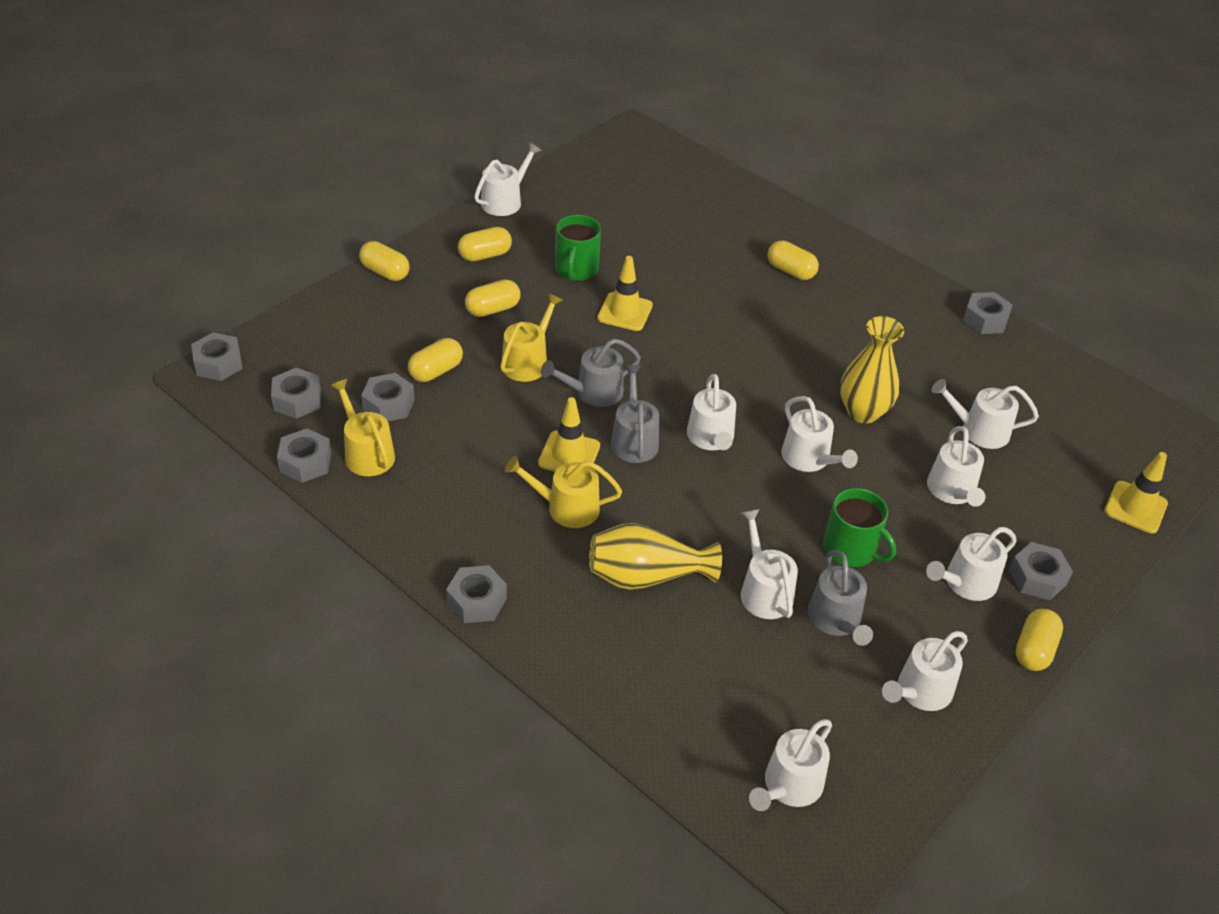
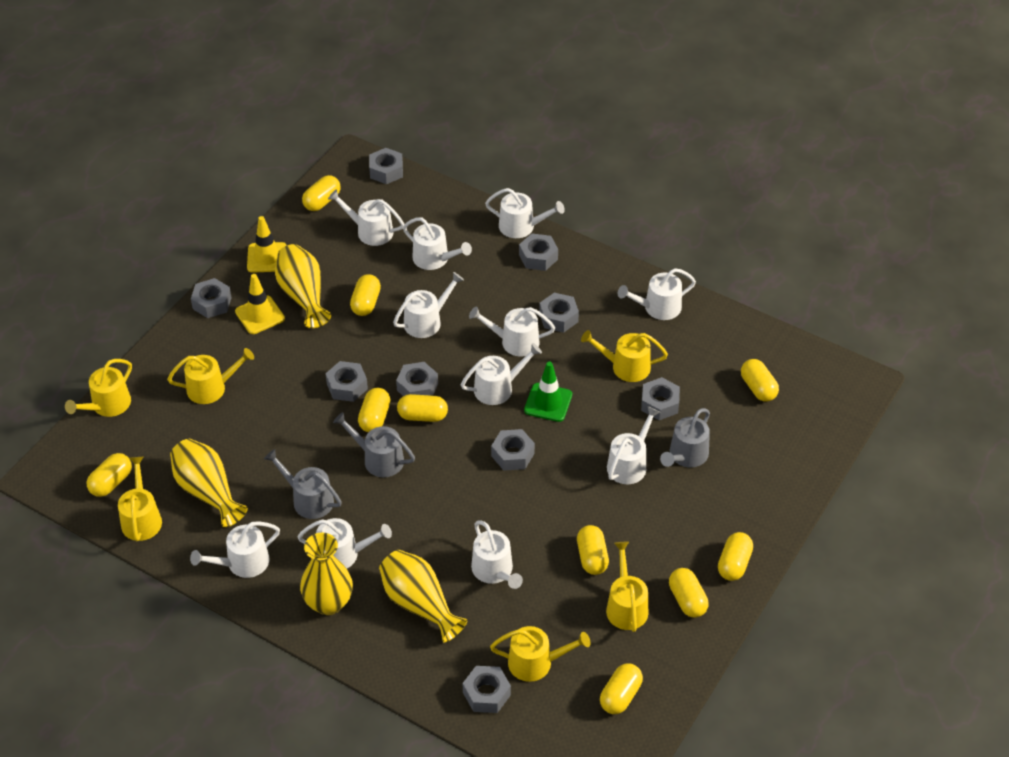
green mug: [555,215,601,281] [823,488,896,567] = 2 -> none = 0
green traffic cone: none = 0 -> [524,362,572,422] = 1
grey nut: [191,332,243,381] [271,368,321,419] [277,428,331,483] [361,373,415,421] [446,565,507,623] [963,292,1013,334] [1009,542,1073,600] = 7 -> [191,278,232,318] [326,361,368,402] [369,148,403,184] [396,362,438,396] [463,666,511,713] [491,429,535,471] [519,234,558,271] [539,293,579,333] [641,377,680,420] = 9
white watering can: [474,142,542,216] [687,374,736,450] [741,509,798,619] [749,719,832,811] [781,396,858,472] [882,631,968,711] [926,527,1017,601] [927,426,986,507] [932,379,1039,449] = 9 -> [190,521,280,578] [297,518,392,569] [328,189,404,246] [393,272,464,338] [403,217,472,270] [461,343,542,405] [469,306,555,356] [471,520,523,589] [485,188,565,238] [607,406,660,484] [618,268,696,320] = 11
yellow capsule: [359,241,409,281] [408,338,463,382] [458,227,512,262] [465,279,520,317] [767,241,819,280] [1015,609,1063,671] = 6 -> [87,453,132,497] [302,175,341,211] [350,274,381,316] [358,388,390,432] [397,394,448,422] [577,525,609,575] [600,663,643,714] [669,568,709,618] [718,532,753,581] [741,359,779,401] = 10
yellow traffic cone: [538,397,600,472] [597,256,653,331] [1104,452,1168,534] = 3 -> [235,274,285,334] [247,216,287,273] = 2
yellow vase: [589,523,722,590] [840,316,904,423] = 2 -> [170,439,248,527] [275,244,331,328] [300,532,353,615] [379,550,467,642] = 4
yellow watering can: [330,379,395,476] [500,293,563,382] [505,456,622,528] = 3 -> [65,359,132,417] [118,457,162,541] [167,348,254,404] [490,626,590,682] [581,330,668,382] [606,542,648,632] = 6

